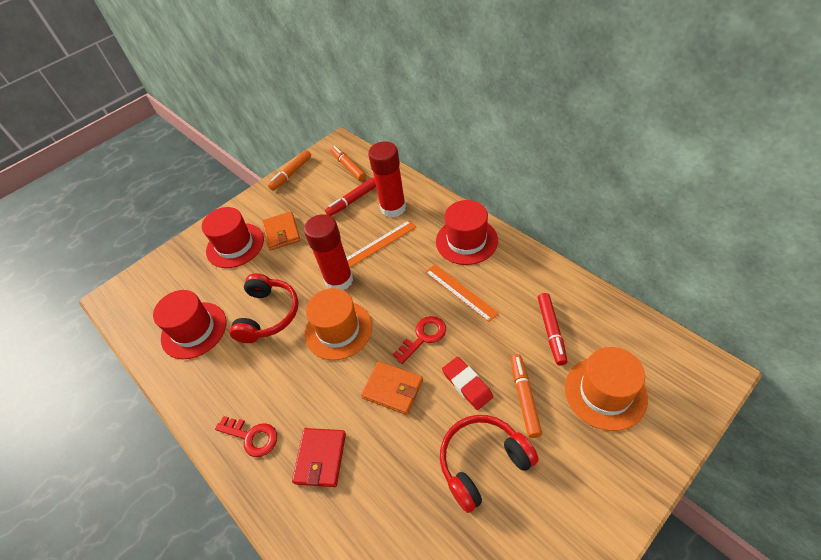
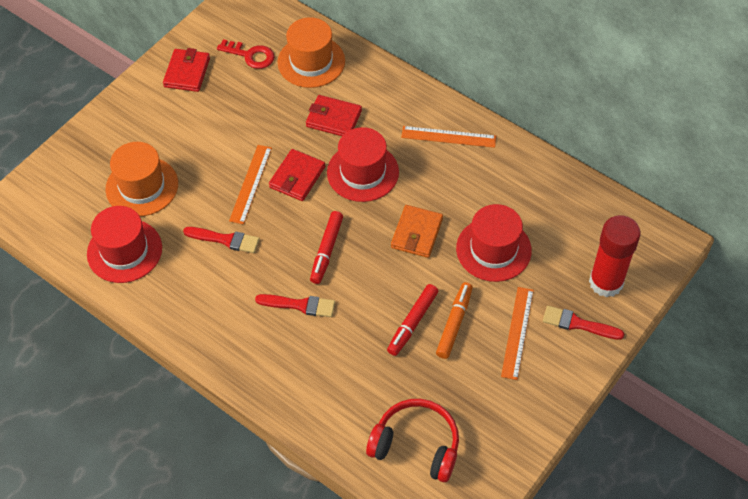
orange marker: [268,150,311,191] [331,146,366,181] [510,354,542,438] = 3 -> [436,282,473,359] = 1
orange ruler: [347,220,416,267] [426,264,499,322] = 2 -> [229,145,272,224] [401,126,496,148] [501,287,534,380] = 3
orange wallet: [262,211,300,250] [361,361,423,415] = 2 -> [391,205,443,258] = 1
red brush: none = 0 -> [183,227,260,253] [255,294,335,317] [543,306,624,340] = 3
red eraser: [442,357,493,410] = 1 -> none = 0
red glue stick: [304,214,353,291] [368,141,406,217] = 2 -> [589,215,641,297] = 1
red headphones: [230,273,298,343] [440,415,539,513] = 2 -> [366,399,459,482] = 1
red key: [215,416,277,457] [393,316,446,364] = 2 -> [217,39,275,69] = 1
red wallet: [292,428,346,487] = 1 -> [163,48,210,92] [269,149,325,201] [306,95,362,136] = 3

